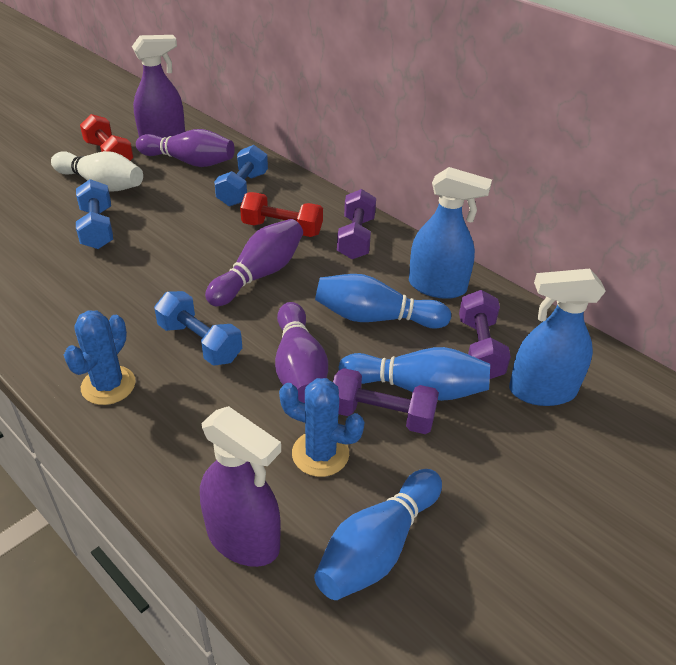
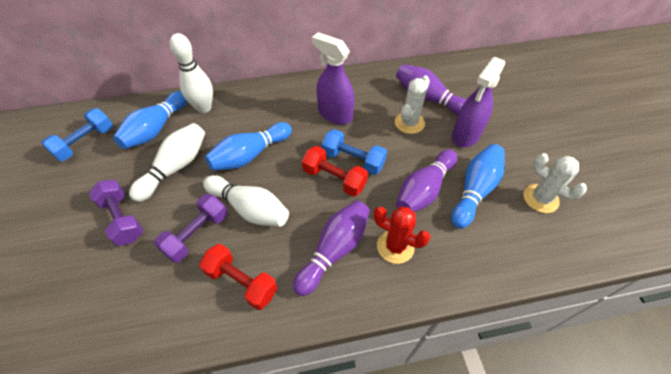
blue cactus: [64,310,136,405] [279,378,364,477] = 2 -> none = 0
blue dumbbell: [76,179,113,249] [154,291,242,366] [214,145,268,206] = 3 -> [42,109,113,161] [322,129,387,175] = 2
blue spray bottle: [409,167,492,299] [509,269,606,406] = 2 -> none = 0
purple dumbbell: [333,368,439,434] [337,189,376,259] [459,290,511,379] = 3 -> [89,180,143,246] [154,194,228,263] = 2
red cactus: none = 0 -> [374,207,430,264] = 1
white bowling pin: [51,151,143,191] = 1 -> [129,123,205,202] [170,33,213,113] [203,175,289,226] = 3
white cactus: none = 0 -> [395,76,430,134] [523,153,587,213] = 2

